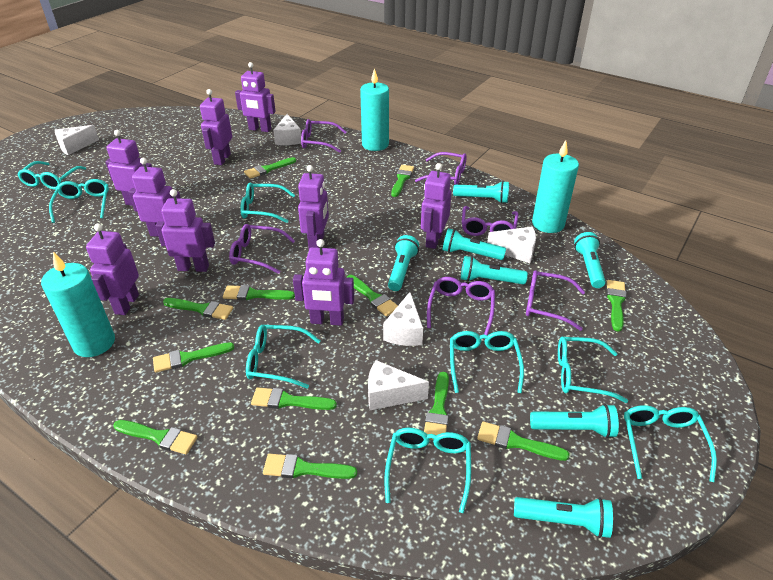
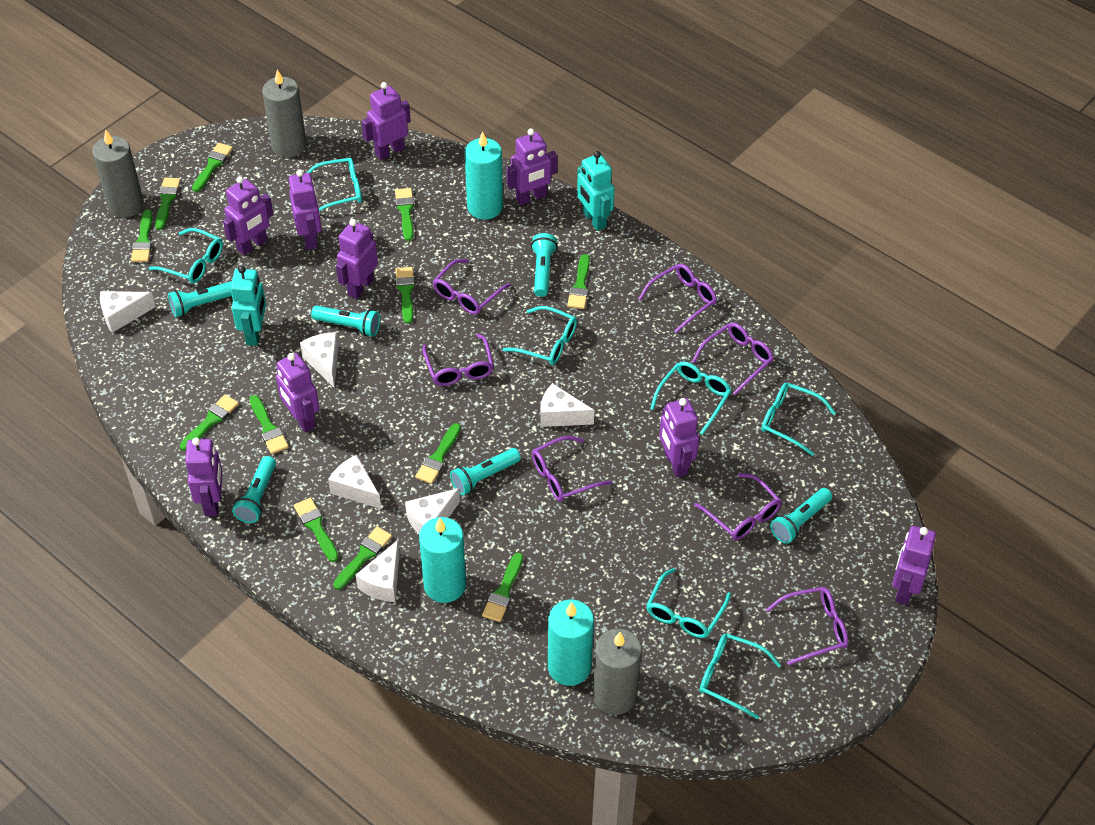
grey candle: none = 0 -> [92,130,144,218] [262,69,306,157] [593,629,642,715] = 3
purple glasses: [229,224,295,274] [301,119,346,153] [415,152,467,185] [427,277,495,336] [462,206,518,236] [526,270,585,331] = 6 -> [422,334,494,386] [433,259,511,315] [532,436,612,502] [638,264,717,333] [692,323,774,395] [694,473,781,540] [766,587,848,665] = 7
turquoise flashlight: [388,235,419,291] [443,228,506,260] [453,181,509,203] [461,256,528,285] [514,497,613,538] [530,404,619,438] [574,232,606,288] = 7 -> [168,281,232,317] [232,456,276,523] [311,306,380,337] [450,448,521,495] [531,233,558,297] [770,488,832,544] = 6
turquoise glasses: [17,161,86,190] [49,179,109,223] [240,183,295,223] [246,325,321,389] [384,428,471,513] [450,331,524,393] [558,337,628,403] [624,405,717,482] = 8 -> [149,228,223,284] [306,158,362,211] [503,306,577,365] [646,568,731,638] [650,361,732,435] [699,633,781,719] [761,383,836,456] = 7
turquoise robot: none = 0 -> [230,266,266,346] [577,151,614,231] = 2
white cheese: [55,125,99,155] [273,114,301,145] [368,360,429,410] [383,292,423,346] [487,227,536,263] = 5 -> [100,291,156,333] [300,332,339,387] [328,455,381,509] [356,540,400,602] [405,488,460,534] [540,383,594,427] = 6

